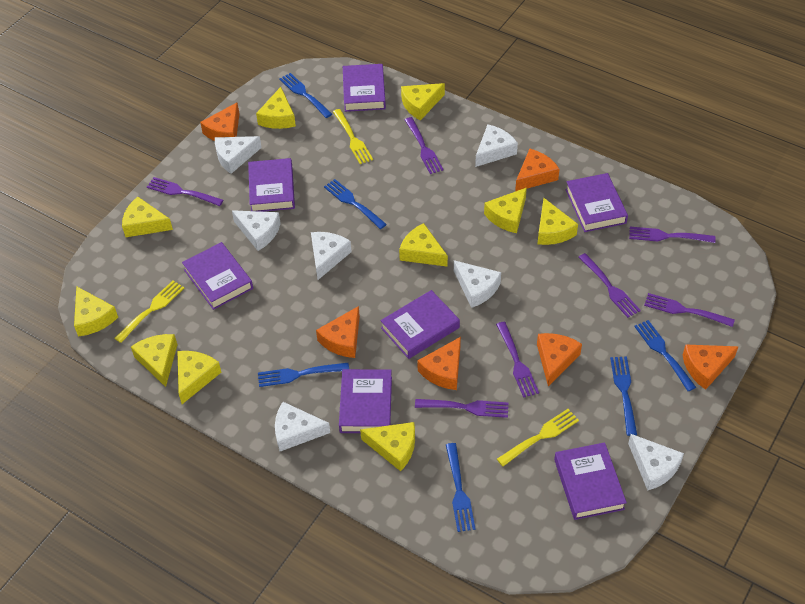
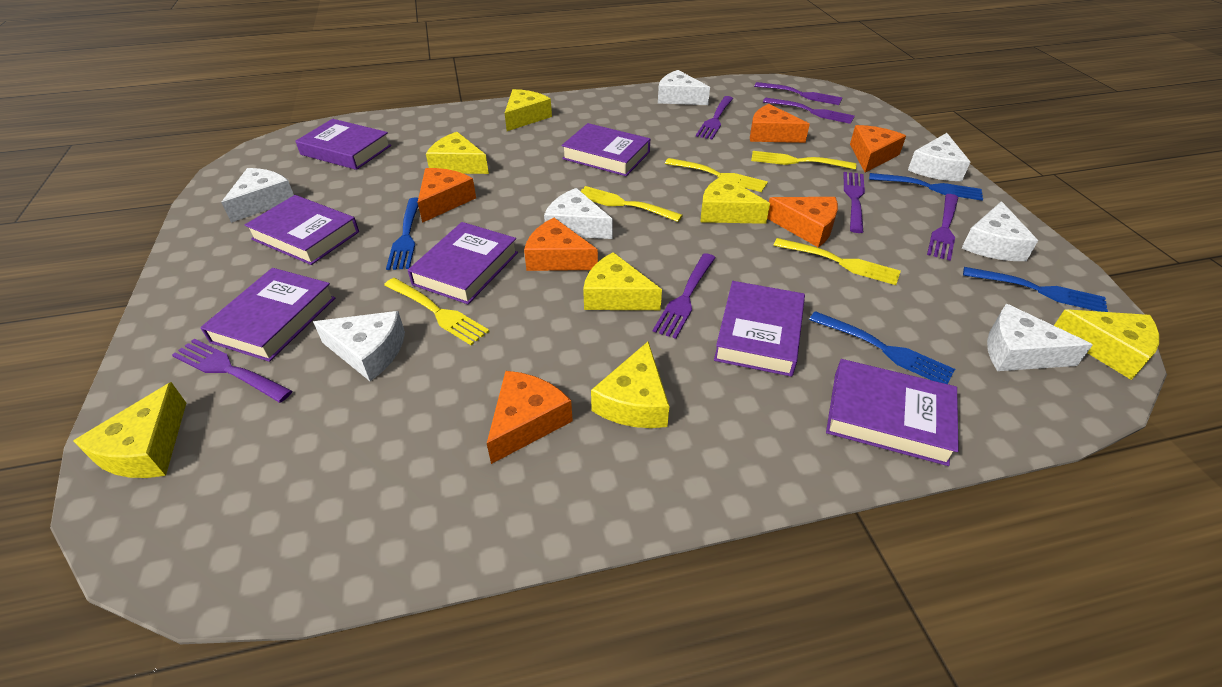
blue fork: [258,363,349,387] [279,73,332,118] [324,179,387,229] [446,443,476,532] [610,357,637,436] [634,320,696,391] = 6 -> [386,198,418,270] [809,311,955,384] [869,173,983,201] [963,267,1108,312] = 4
yellow cheese: [74,286,118,337] [122,197,173,237] [131,334,177,387] [177,351,222,404] [256,87,296,129] [360,422,415,471] [399,223,448,267] [401,83,445,121] [484,188,527,233] [538,198,578,245] = 10 -> [73,382,186,478] [426,132,489,174] [505,89,552,131] [583,252,662,310] [591,342,669,428] [701,175,770,224] [1054,309,1159,380] = 7
yellow fork: [115,281,184,343] [333,109,373,164] [497,409,579,466] = 3 -> [384,278,490,345] [581,186,683,222] [665,158,768,192] [751,151,856,170] [773,238,901,285] = 5

